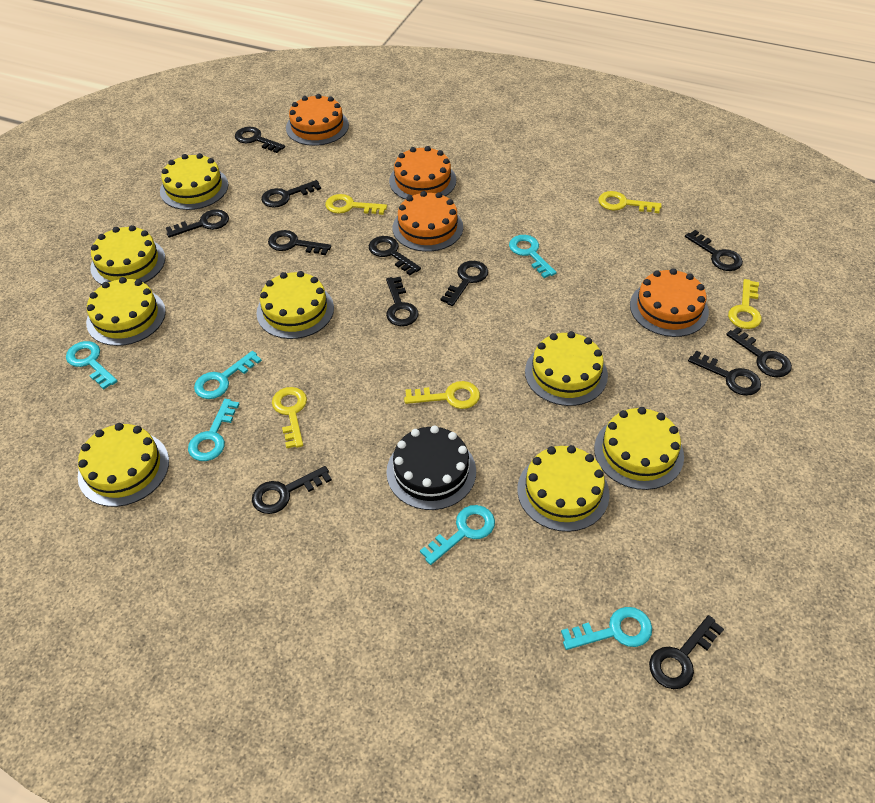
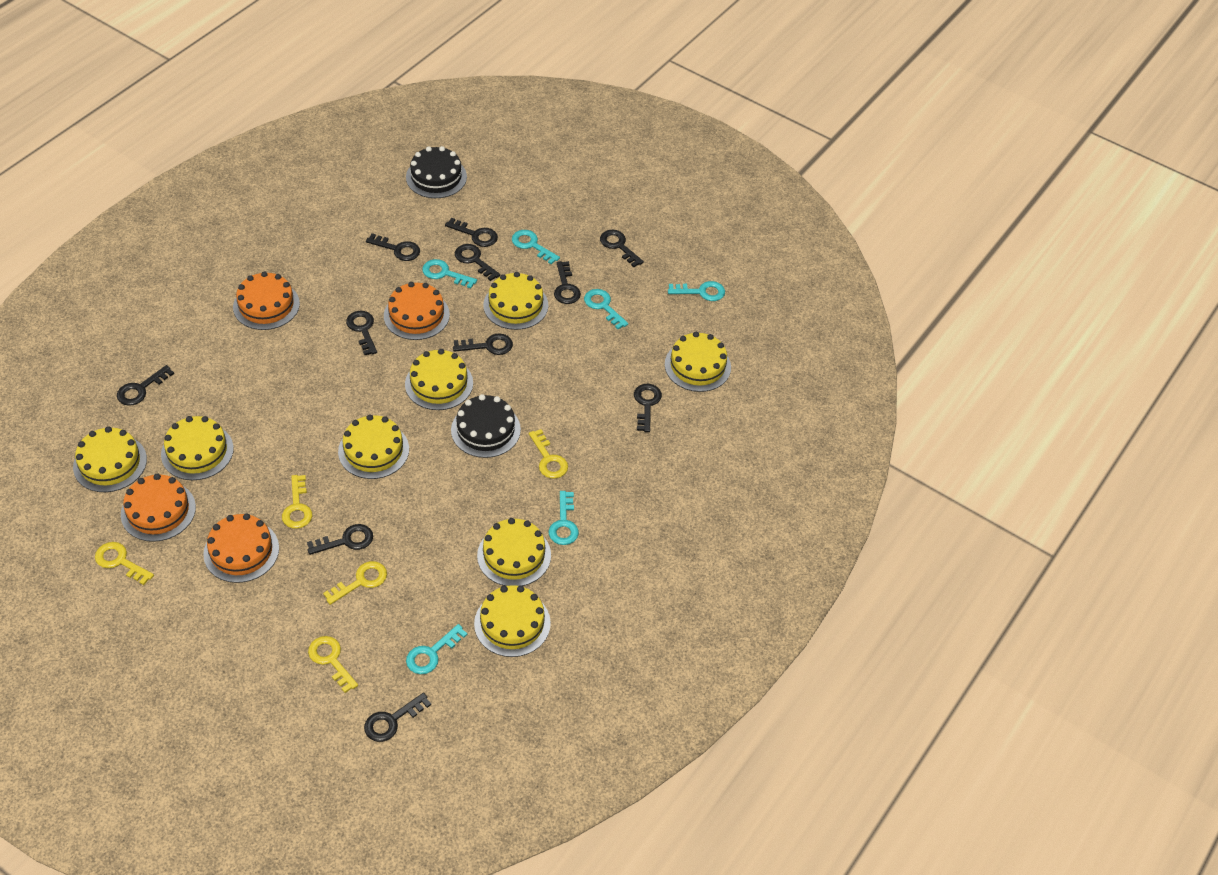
black cake: [386,425,476,510] = 1 -> [406,146,467,198] [451,394,521,458] = 2
black key: [166,209,229,238] [235,127,285,153] [252,466,332,514] [261,180,321,208] [268,230,331,255] [369,236,421,275] [386,277,419,326] [441,261,488,306] [649,615,724,689] [685,230,743,271] [688,351,761,396] [726,327,792,378] = 12 -> [117,365,174,406] [307,524,373,555] [346,311,377,355] [364,693,431,742] [366,233,420,261] [445,218,498,247] [453,333,513,355] [455,244,500,281] [554,261,581,304] [600,230,644,267] [634,384,662,432] = 11

